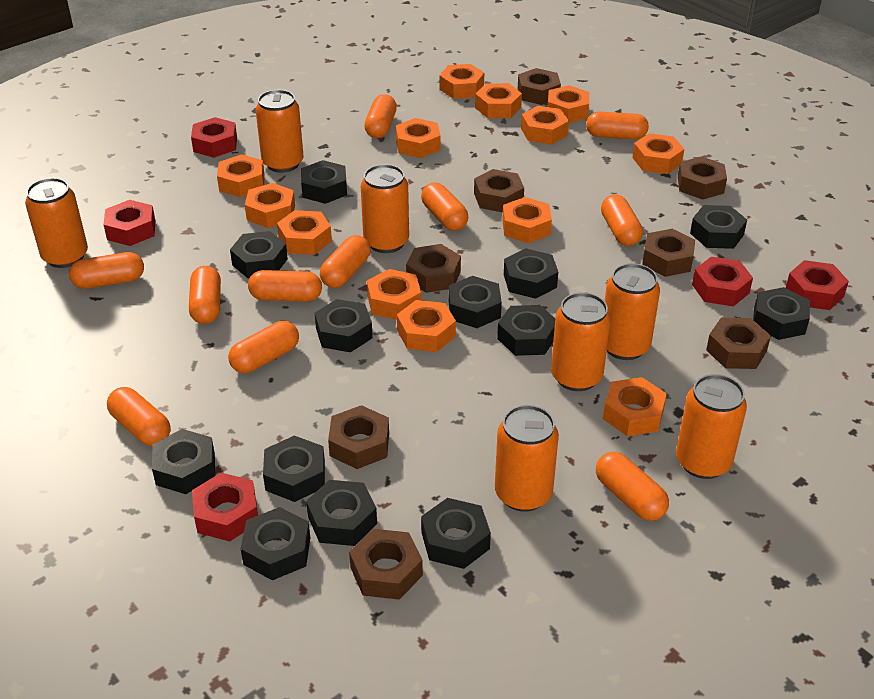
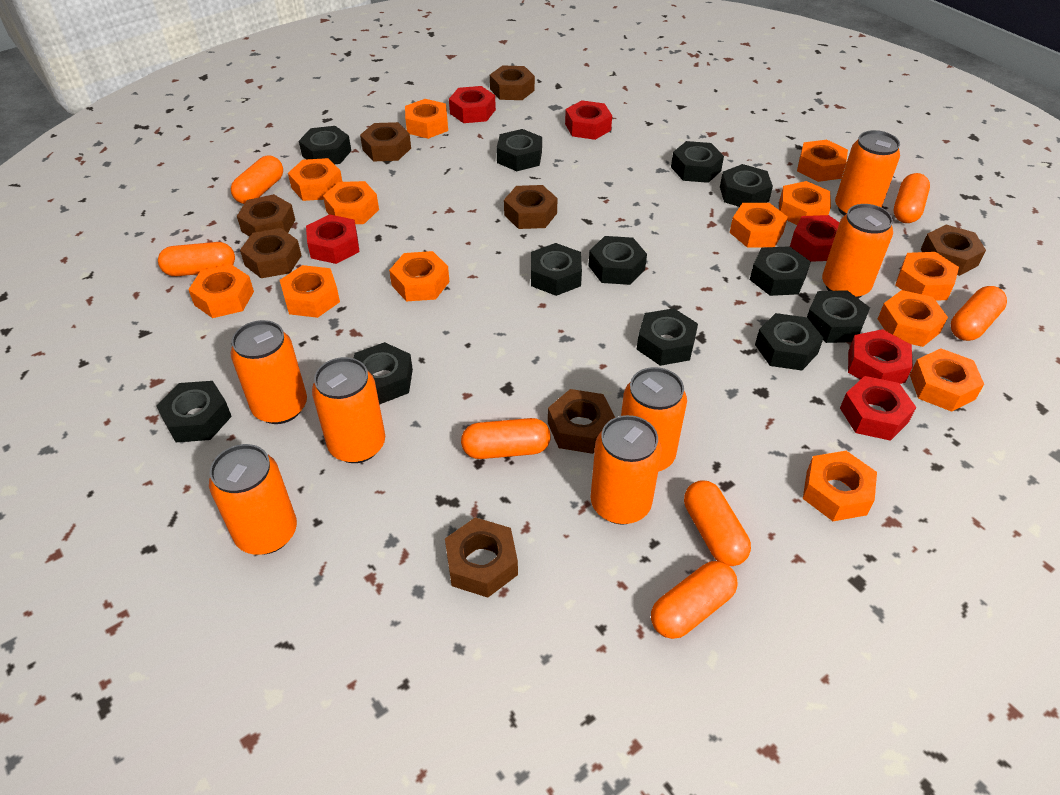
black nut: [152,429,215,494] [230,231,288,278] [241,507,310,580] [263,436,325,502] [301,160,347,204] [306,480,377,546] [315,299,373,352] [421,498,491,569] [448,276,502,328] [497,305,555,356] [504,248,558,299] [690,205,747,249] [753,287,810,340] = 13 -> [156,381,232,442] [299,126,351,164] [354,342,413,405] [496,129,542,171] [531,243,582,296] [589,236,647,285] [637,308,698,366] [671,141,724,183] [720,164,773,207] [750,246,811,296] [755,313,823,371] [807,290,870,343] = 12
orange capsule: [69,252,144,289] [107,387,171,446] [189,266,221,324] [228,321,299,373] [248,270,322,302] [320,235,371,288] [364,94,397,138] [421,182,468,231] [586,112,649,139] [596,452,669,521] [601,194,643,246] = 11 -> [158,242,235,276] [231,156,283,204] [461,418,551,459] [651,561,738,639] [684,480,751,566] [894,173,930,223] [951,286,1007,341] = 7
red nut: [103,200,155,246] [191,117,237,158] [192,473,258,541] [692,257,753,306] [786,260,849,310] = 5 -> [306,214,360,264] [449,86,496,123] [565,100,612,140] [790,215,839,262] [840,376,916,441] [848,329,913,384] = 6

